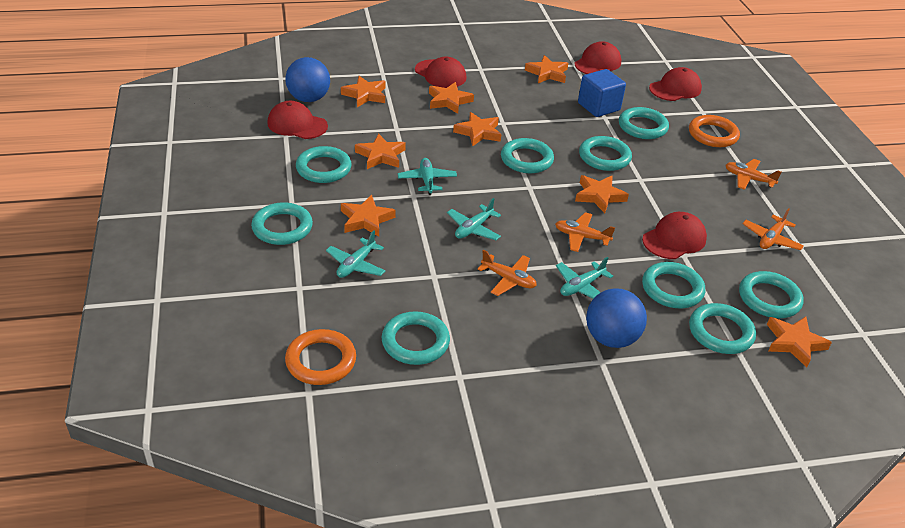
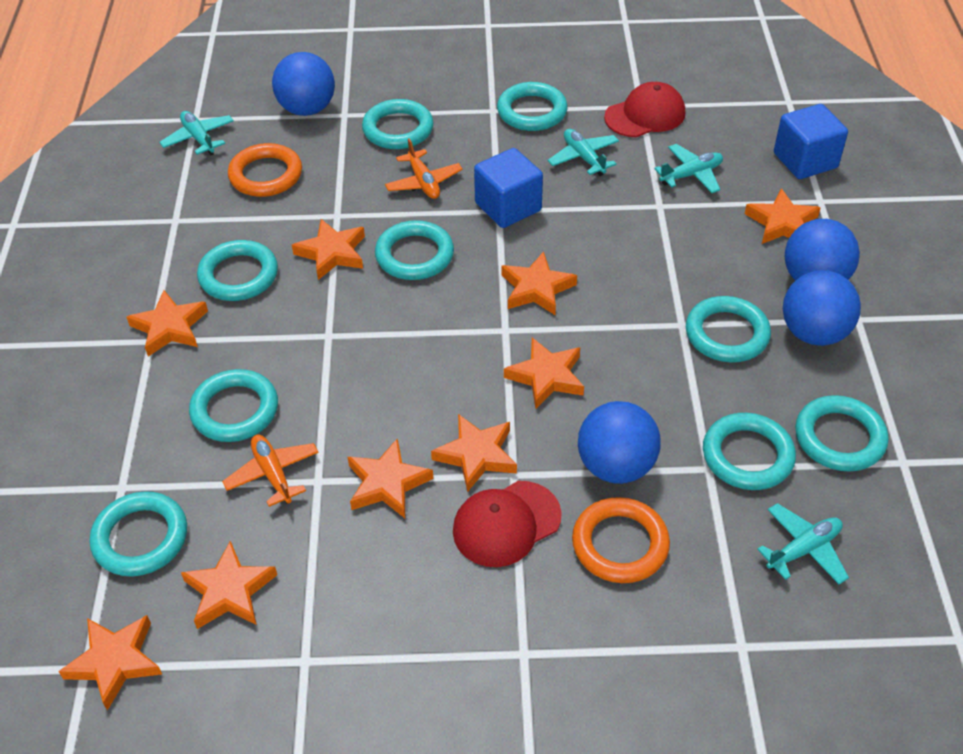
blue ball: [285,57,330,102] [586,288,647,348] = 2 -> [272,52,335,116] [578,401,661,484] [783,270,861,346] [785,219,860,281] = 4
blue cube: [578,69,626,117] = 1 -> [474,148,543,228] [774,104,848,179] = 2
orange plane: [477,250,537,296] [555,212,615,252] [726,159,782,190] [742,208,804,250] = 4 -> [222,434,319,507] [385,138,462,199] = 2
orange star: [341,76,386,107] [341,195,396,237] [355,134,406,169] [429,82,474,114] [453,112,501,146] [525,55,568,83] [575,175,629,213] [767,317,832,368] = 8 -> [58,615,162,711] [126,290,208,357] [181,541,277,629] [292,219,365,280] [348,438,433,518] [431,414,517,492] [501,252,577,315] [504,338,584,409] [745,188,821,244] = 9
red cap: [267,101,328,139] [415,57,467,88] [575,41,621,74] [642,212,707,259] [649,67,702,101] = 5 -> [453,481,562,567] [604,82,685,137] = 2

